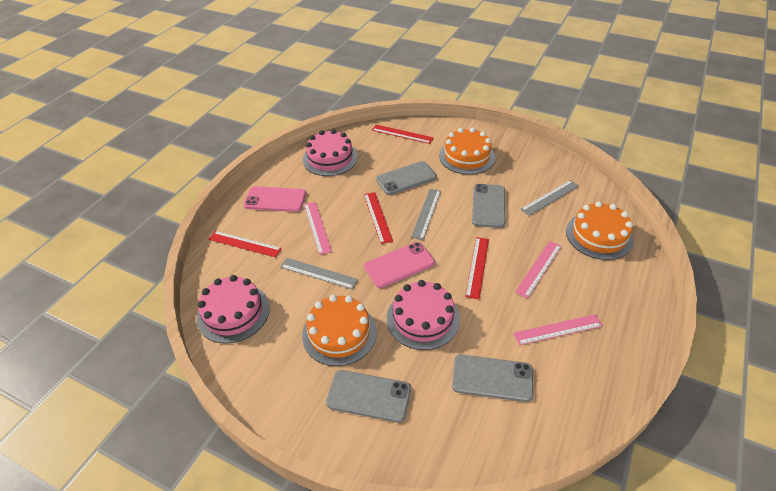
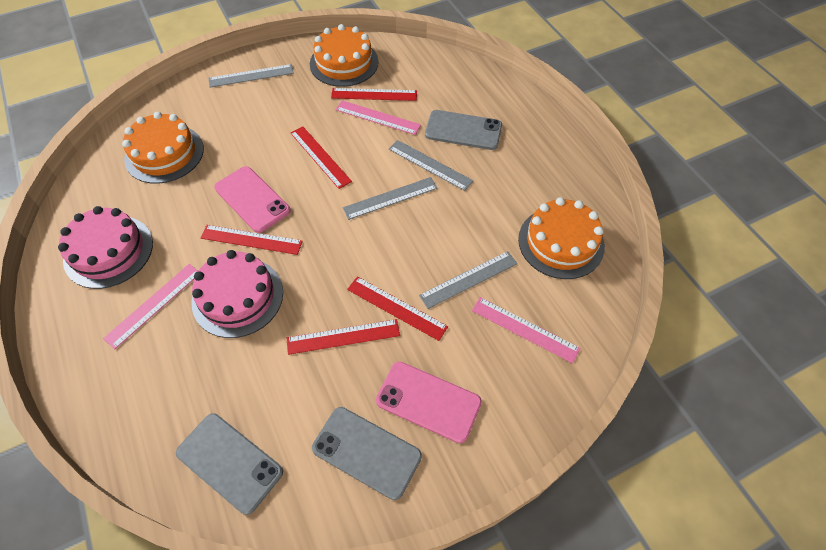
grey phone: [326,370,411,422] [376,161,437,195] [452,355,533,402] [472,184,505,228] = 4 -> [176,413,283,515] [312,407,422,500] [425,110,502,150] = 3
grey ruler: [280,258,358,289] [411,189,441,240] [520,180,579,216] = 3 -> [209,64,294,88] [343,177,438,220] [389,140,473,191] [419,251,518,309] = 4
pink cake: [197,275,270,344] [303,129,358,176] [387,280,460,350] = 3 -> [58,206,153,289] [192,250,283,338] = 2
red ruler: [208,231,282,257] [364,192,393,244] [372,124,434,144] [465,237,489,299] = 4 -> [201,225,303,255] [287,319,400,355] [291,127,352,189] [331,88,417,101] [347,277,448,341] = 5

